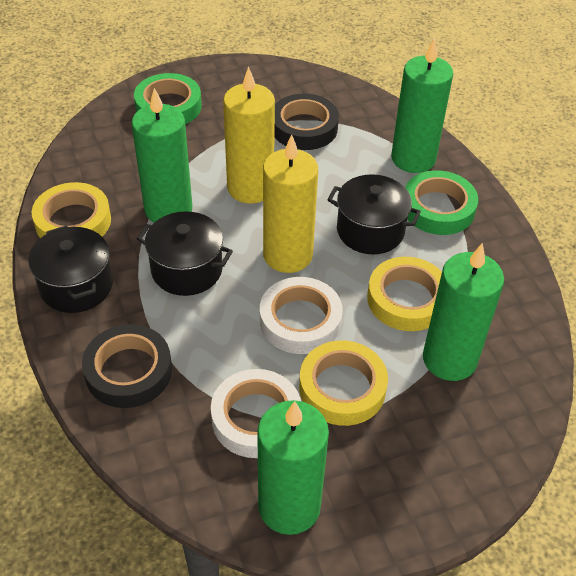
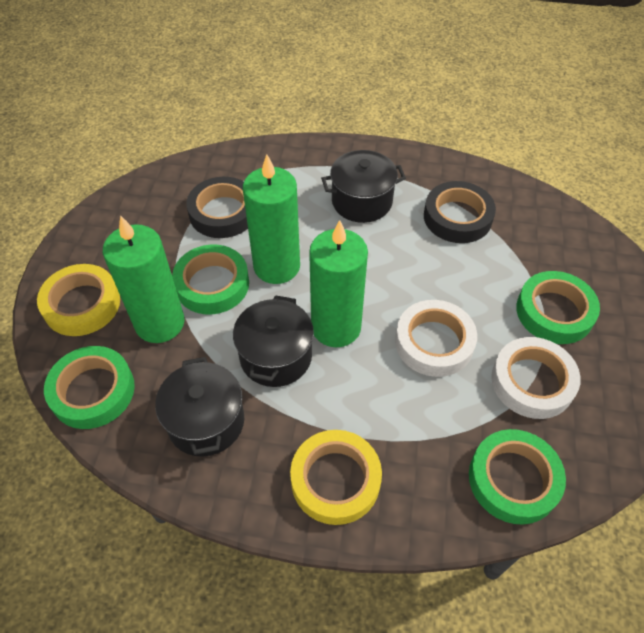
green candle: [132,88,192,223] [257,400,329,535] [391,39,453,173] [423,243,504,381] = 4 -> [103,215,185,343] [243,154,300,284] [309,220,368,348] = 3
green tape: [134,73,202,124] [405,170,478,235] = 2 -> [44,346,135,429] [172,245,249,314] [469,429,566,524] [516,271,600,344] = 4
yellow candle: [223,67,275,204] [263,135,318,273] = 2 -> none = 0
yellow tape: [32,182,111,238] [299,340,388,426] [367,257,442,331] = 3 -> [37,264,120,336] [290,430,382,525] = 2

